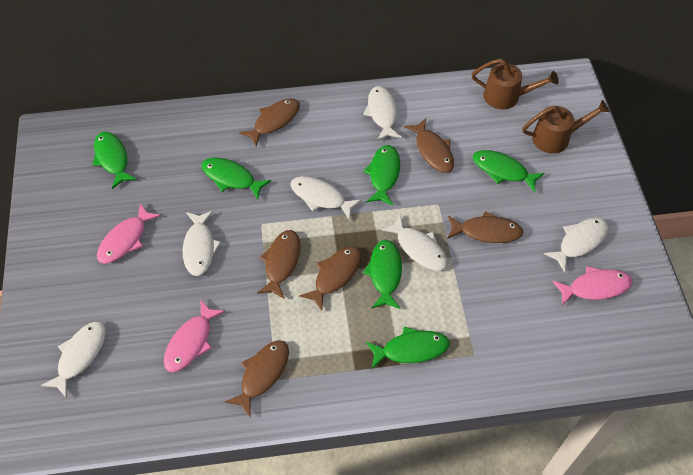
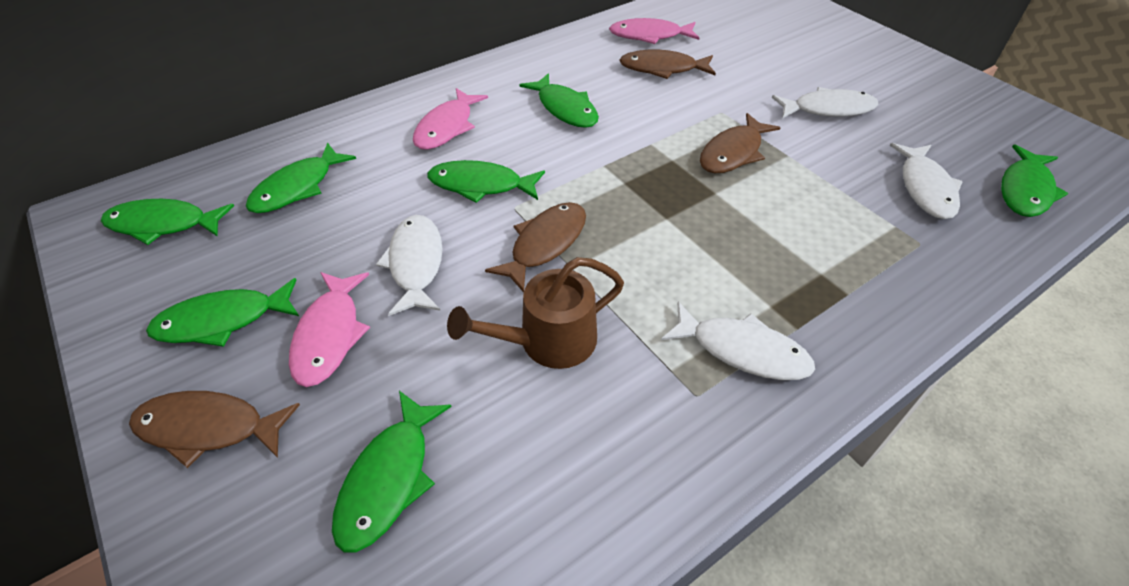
brown fish: [225,340,289,417] [239,99,300,147] [257,230,300,299] [299,246,361,311] [404,118,454,173] [447,211,523,243] = 6 -> [129,391,300,468] [485,202,586,292] [619,50,716,79] [700,113,781,173] = 4
brown watering can: [472,59,559,109] [522,100,610,154] = 2 -> [447,257,624,369] = 1
green fish: [92,132,137,189] [201,158,271,200] [363,145,400,205] [363,240,402,309] [366,327,450,369] [473,150,545,192] = 6 -> [101,199,234,245] [146,278,299,347] [246,143,356,213] [332,391,452,552] [427,160,545,203] [519,73,599,128] [1001,144,1068,217] = 7
white fish: [41,321,106,398] [183,211,221,276] [290,176,362,220] [363,86,402,141] [381,215,448,271] [544,218,609,272] = 6 -> [376,215,443,316] [661,302,815,380] [772,87,878,119] [890,143,963,219] = 4

